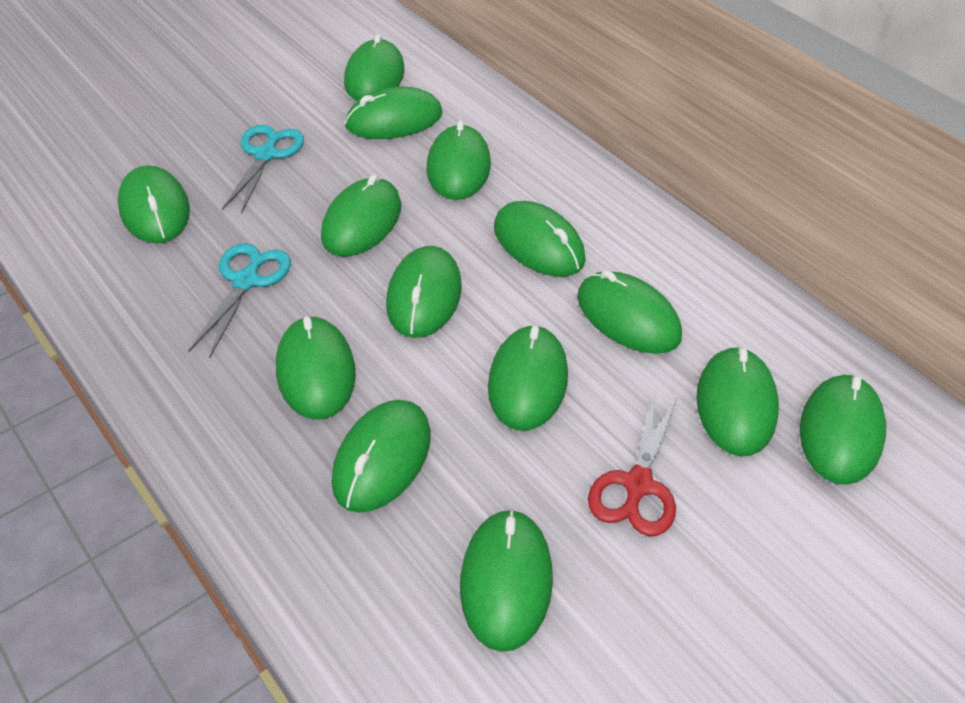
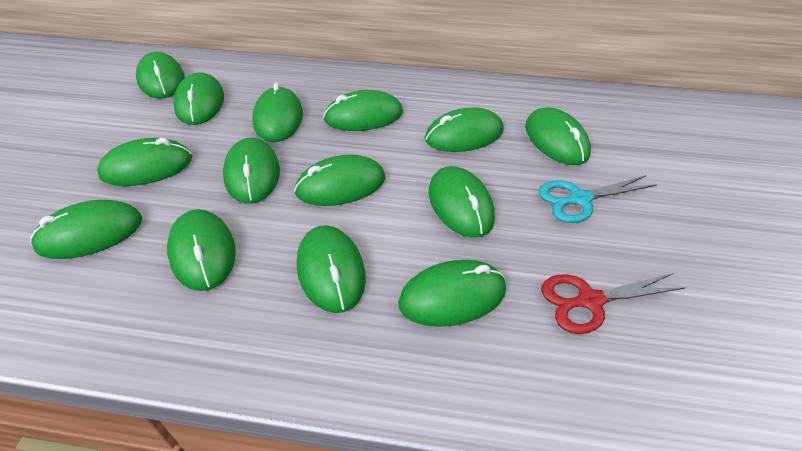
turquoise scissors: [188,243,291,358] [222,125,304,214] = 2 -> [538,175,657,223] = 1

